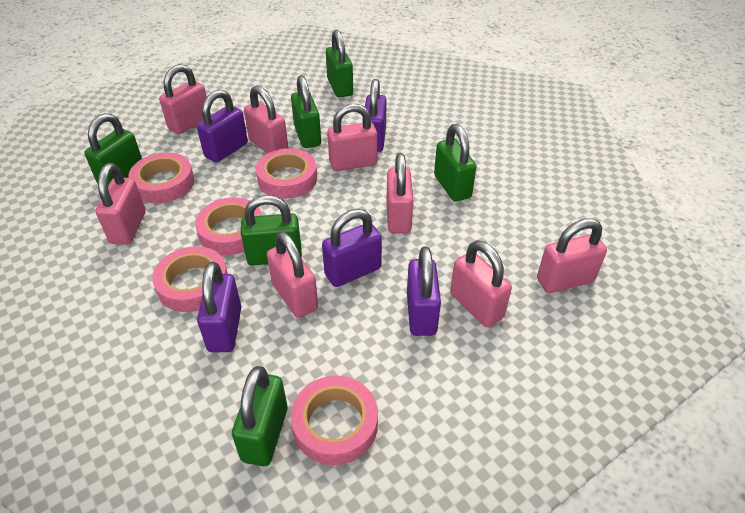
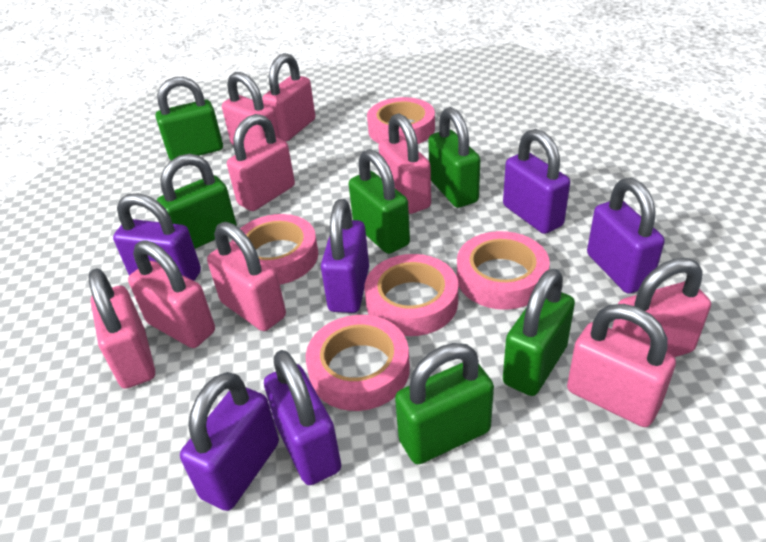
pink padlock: [96,163,145,244] [159,64,211,134] [244,85,288,153] [267,231,318,318] [327,104,377,171] [386,153,413,233] [450,240,512,327] [537,218,607,293] = 8 -> [88,268,155,389] [128,240,215,348] [207,222,286,331] [222,72,280,149] [227,114,295,211] [262,53,315,141] [379,113,431,214] [567,304,676,427] [612,258,711,357] = 9
purple padlock: [197,90,248,163] [197,262,241,352] [322,209,382,287] [365,79,387,152] [407,246,441,336] = 5 -> [113,193,201,281] [180,372,279,511] [264,350,341,485] [321,199,369,313] [503,129,570,234] [587,178,665,294] = 6

